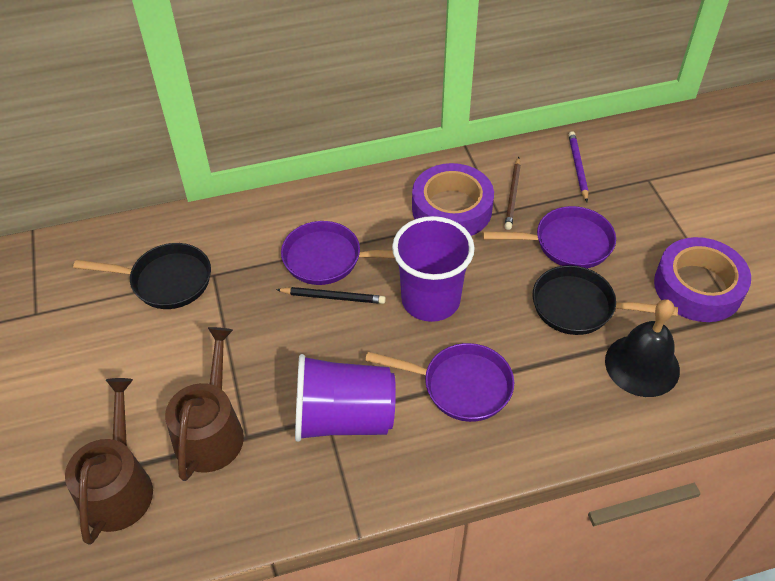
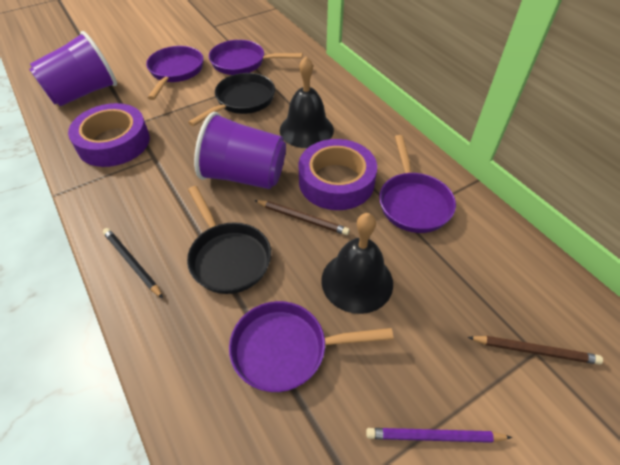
black bell: [605,299,680,397] = 1 -> [280,56,334,148] [321,213,393,314] = 2
brown pencil: [505,157,521,230] = 1 -> [254,200,350,235] [468,336,603,365] = 2
brown watering can: [65,378,153,545] [165,327,244,481] = 2 -> none = 0
purple pan: [281,221,395,285] [365,343,514,422] [482,206,616,268] = 3 -> [146,46,203,100] [209,40,303,75] [229,301,393,392] [379,135,456,233] = 4

